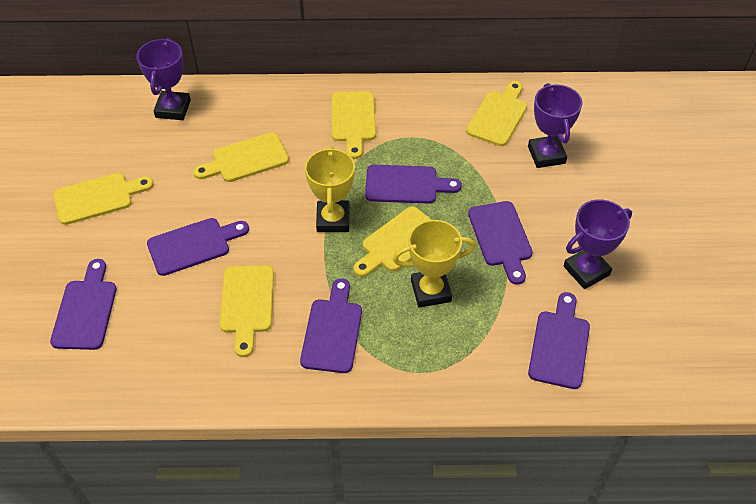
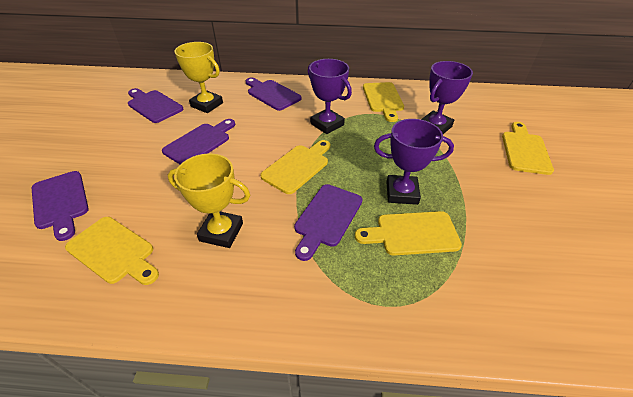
purple cutting board: [50,259,117,350] [147,218,249,276] [300,278,362,373] [365,165,462,204] [468,201,533,285] [528,292,590,389] = 6 -> [32,171,89,241] [128,88,183,123] [162,119,235,164] [245,77,302,111] [294,184,363,261] = 5
yellow cutting board: [54,173,153,225] [193,132,289,182] [220,265,274,357] [332,91,376,159] [353,206,431,277] [466,81,527,146] = 6 -> [65,217,159,285] [260,140,330,194] [355,211,462,256] [363,82,404,122] [502,122,554,175] = 5

